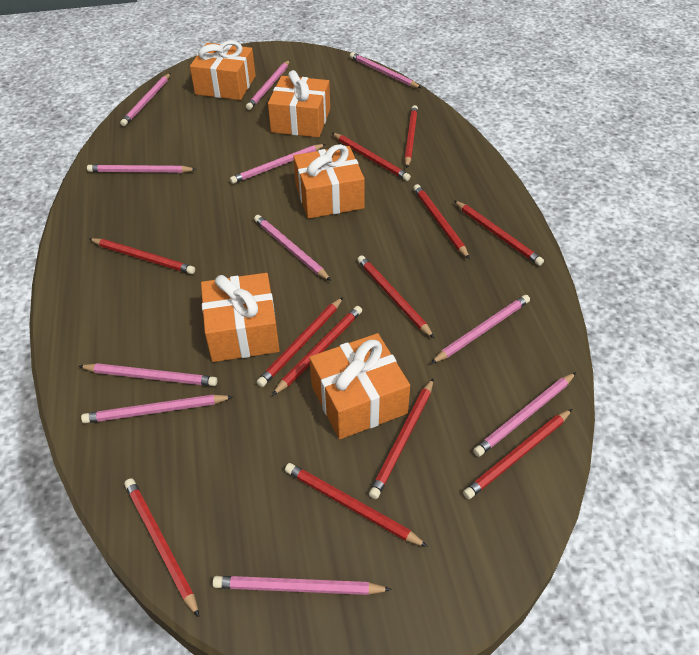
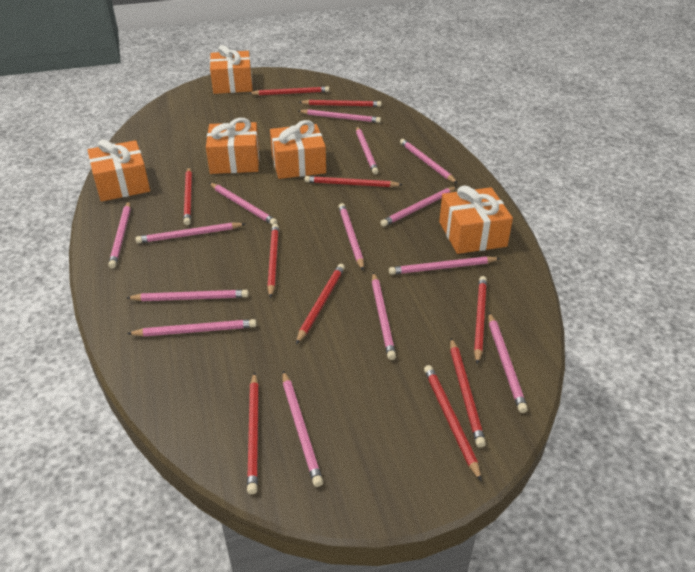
pink pencil: [79,363,217,386] [81,394,233,423] [87,165,197,173] [120,73,171,126] [213,576,392,595] [230,144,326,184] [246,60,290,110] [254,215,331,281] [350,52,421,88] [431,295,530,364] [473,372,576,457] = 11 -> [108,202,131,268] [127,290,248,301] [127,319,256,336] [135,222,245,243] [210,183,277,225] [282,371,323,487] [299,109,381,123] [338,203,364,270] [356,126,379,174] [372,272,396,360] [380,187,456,227] [389,256,501,275] [400,139,457,183] [488,313,528,413] = 14
red pencil: [90,238,195,274] [124,478,199,617] [257,297,343,387] [272,306,362,396] [285,463,428,547] [332,133,411,181] [357,255,434,338] [369,378,434,499] [404,105,418,168] [413,184,470,259] [454,200,544,266] [463,409,572,499] = 12 -> [184,168,192,225] [247,372,259,494] [249,86,329,95] [267,224,279,298] [296,264,345,344] [299,100,382,107] [304,176,403,187] [424,365,482,482] [450,338,486,448] [474,276,487,365] = 10

